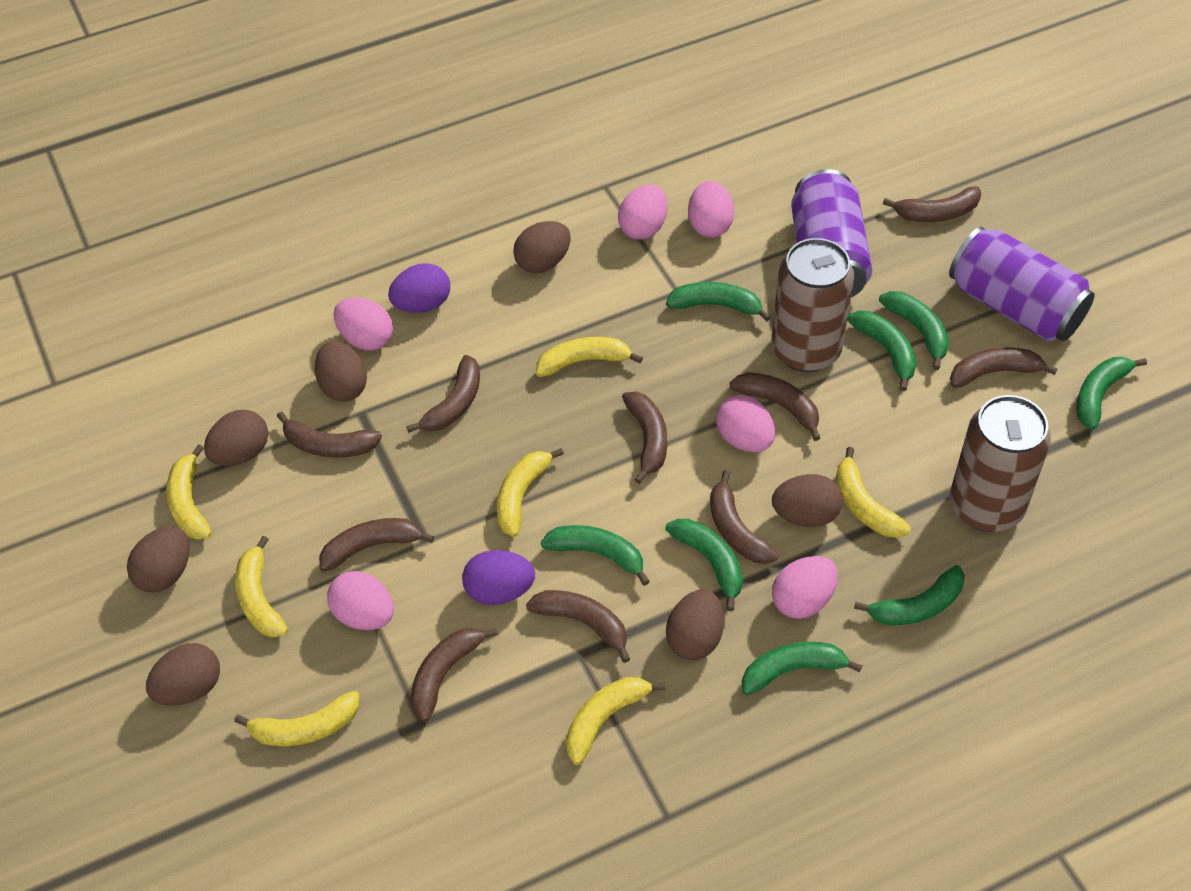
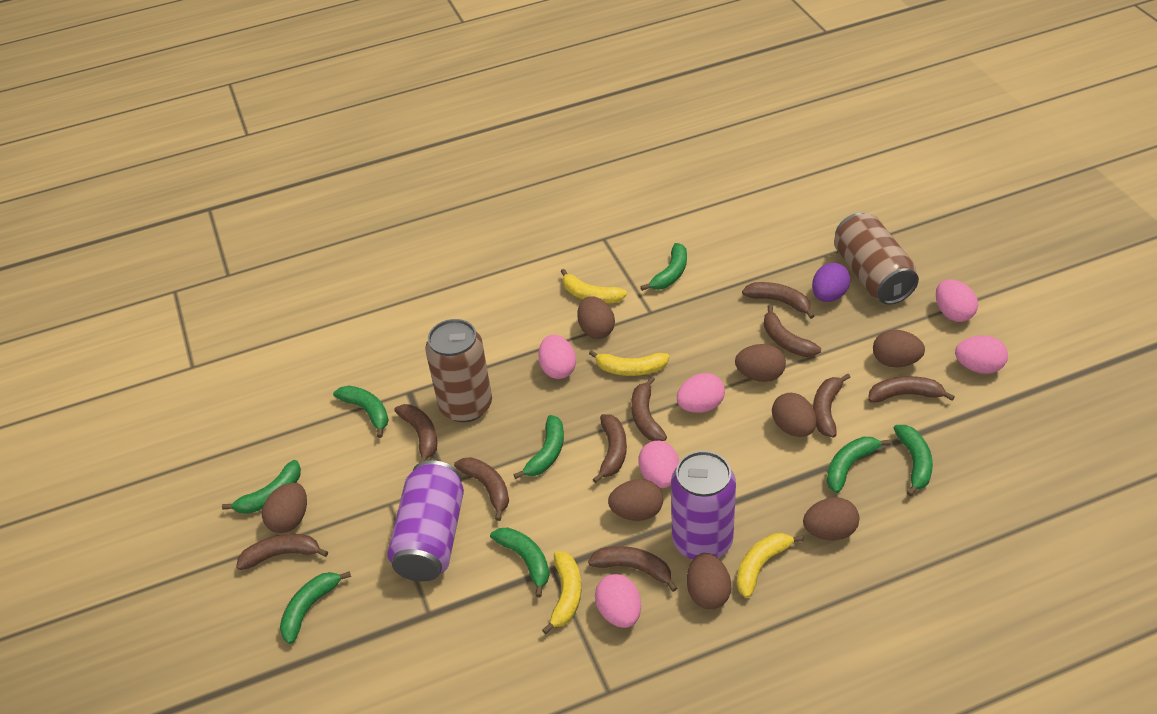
brown egg: [127,526,190,593] [146,643,220,705] [204,410,268,466] [315,341,367,402] [513,221,571,273] [666,590,724,660] [772,474,843,527] = 7 -> [262,483,307,533] [577,296,615,339] [608,479,663,521] [687,553,731,609] [735,344,786,382] [772,393,816,437] [803,497,859,540] [873,330,925,367] = 8
purple egg: [388,263,450,313] [462,550,535,605] = 2 -> [812,263,850,302] = 1
yellow banana: [166,444,211,540] [234,691,359,746] [235,536,288,638] [497,448,564,537] [536,337,643,377] [566,677,666,765] [836,447,911,538] = 7 -> [542,551,581,634] [561,269,627,303] [589,350,669,376] [737,533,804,598] = 4

